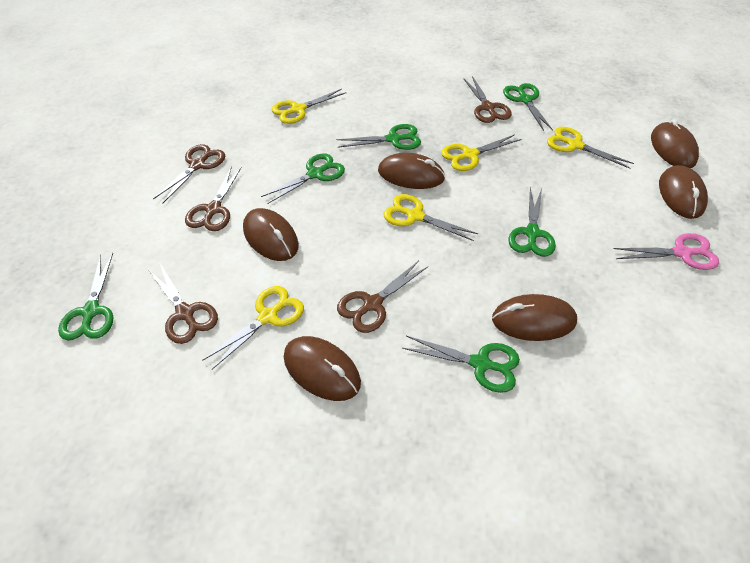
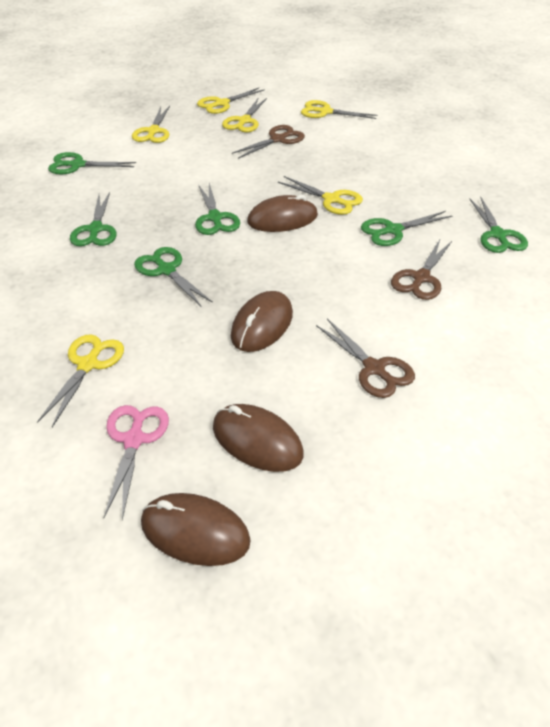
brown mouse: [243,208,299,261] [284,336,361,401] [378,153,445,189] [492,294,577,341] [651,119,699,168] [659,165,708,219] = 6 -> [141,493,251,566] [213,404,304,472] [231,291,293,352] [247,194,318,232] = 4
brown scissors: [149,264,218,344] [153,144,225,203] [185,166,242,231] [337,261,428,333] [464,76,512,123] = 5 -> [232,125,305,159] [316,319,415,398] [391,240,452,300] = 3
yellow scissors: [202,286,304,370] [272,89,347,124] [383,194,478,241] [441,135,521,171] [547,127,634,169] = 5 -> [37,334,124,427] [132,106,170,143] [197,88,265,114] [222,97,267,132] [278,176,363,215] [301,100,378,119] = 6

